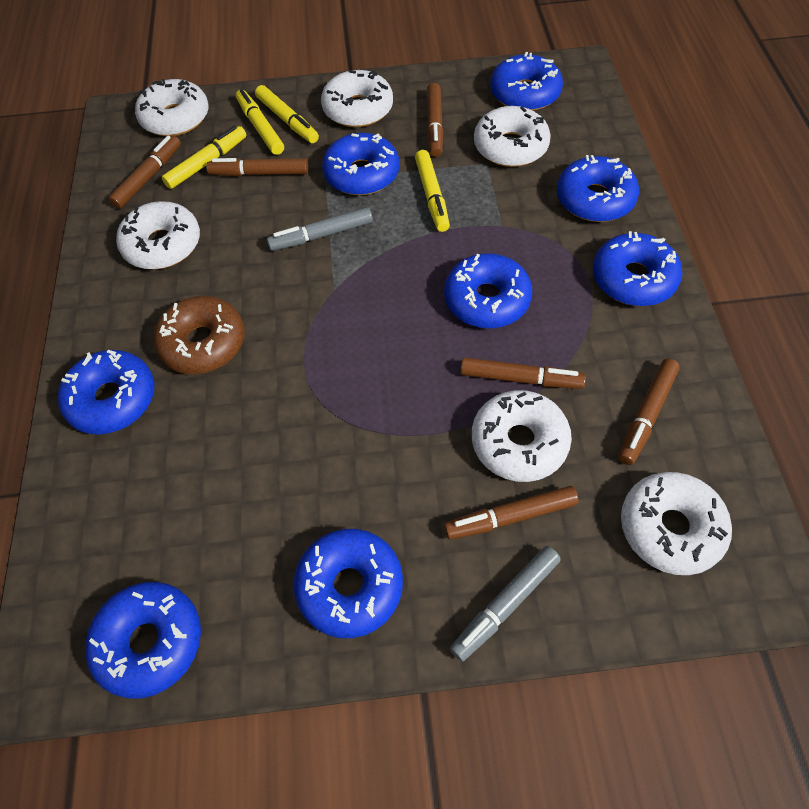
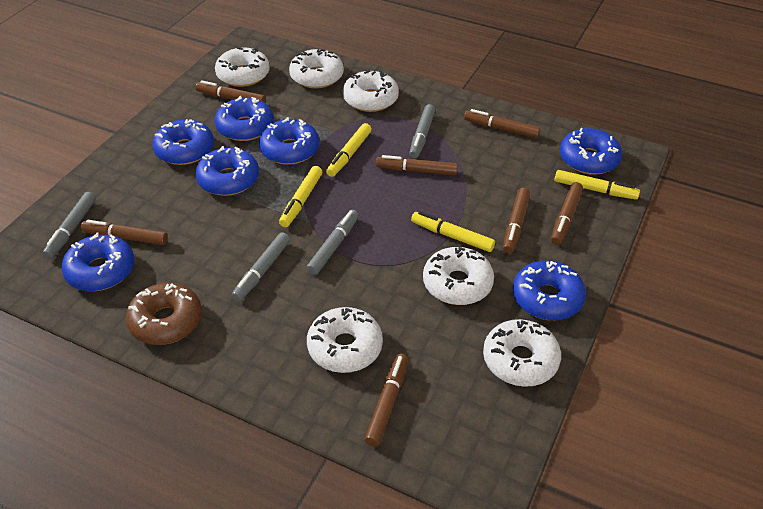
blue donut: [58,350,155,435] [85,582,201,699] [293,529,403,638] [322,133,399,195] [444,253,532,328] [490,52,563,111] [557,155,639,222] [593,231,683,306] = 8 -> [62,233,134,291] [152,119,214,165] [195,146,259,196] [215,96,274,141] [259,117,319,165] [512,261,586,320] [560,128,622,175] = 7
brown marker: [109,135,181,209] [206,158,308,176] [427,83,444,157] [444,486,579,540] [460,358,586,389] [618,359,680,465] = 6 -> [81,220,168,245] [195,80,266,103] [365,354,408,447] [376,155,458,175] [464,109,541,138] [503,188,530,253] [551,182,583,245] = 7
grey marker: [267,207,373,251] [450,546,561,662] = 2 -> [43,192,96,259] [232,232,290,301] [306,210,359,275] [409,104,435,159] = 4

